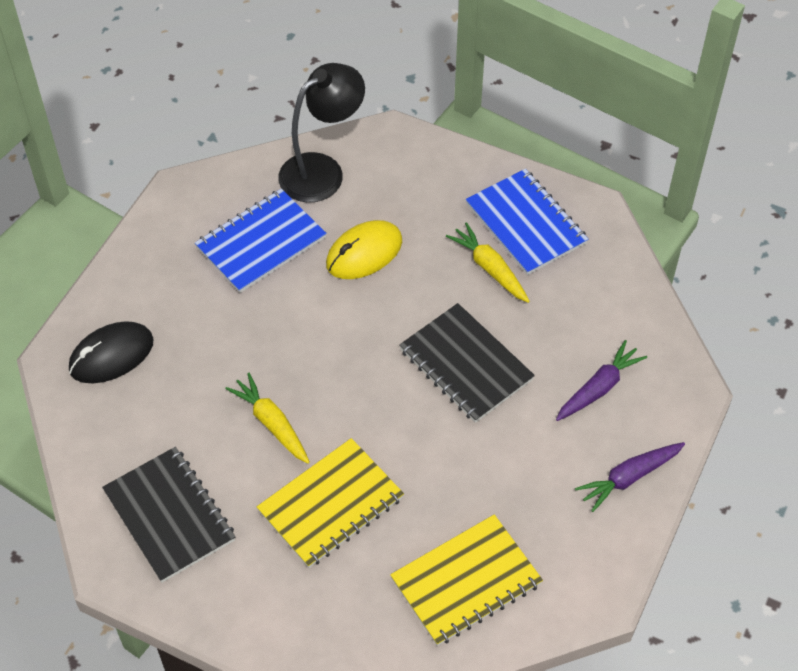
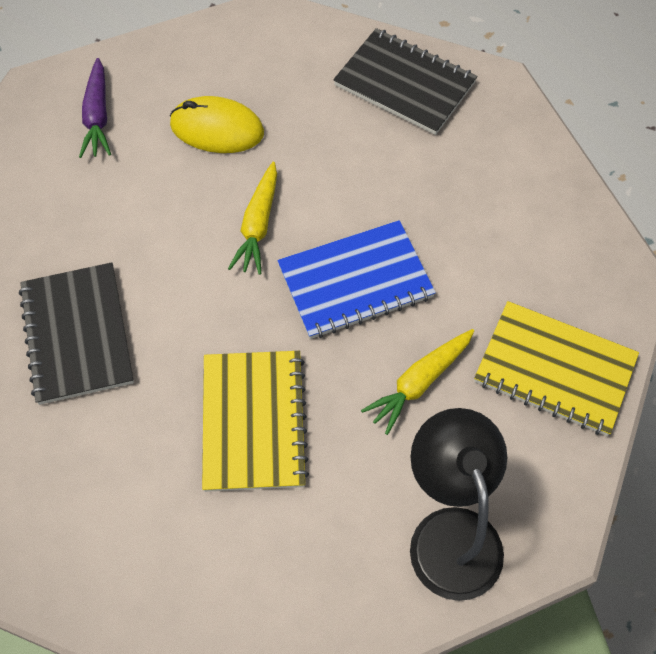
black mouse: [69,321,154,383] = 1 -> none = 0
blue notebook: [195,189,327,293] [466,169,588,275] = 2 -> [277,220,436,339] = 1
purple carrot: [556,340,647,421] [575,442,685,512] = 2 -> [79,58,111,158] = 1

